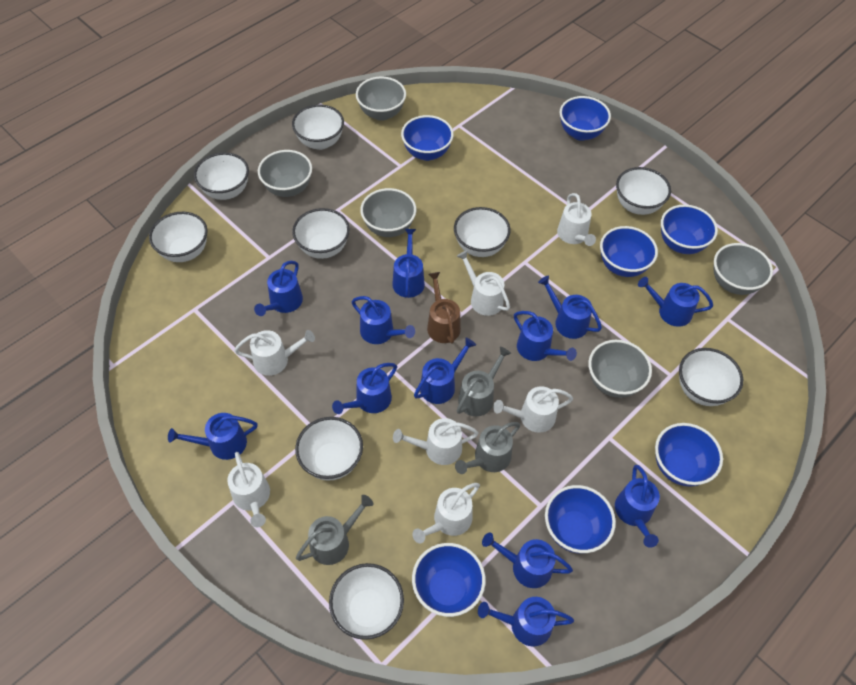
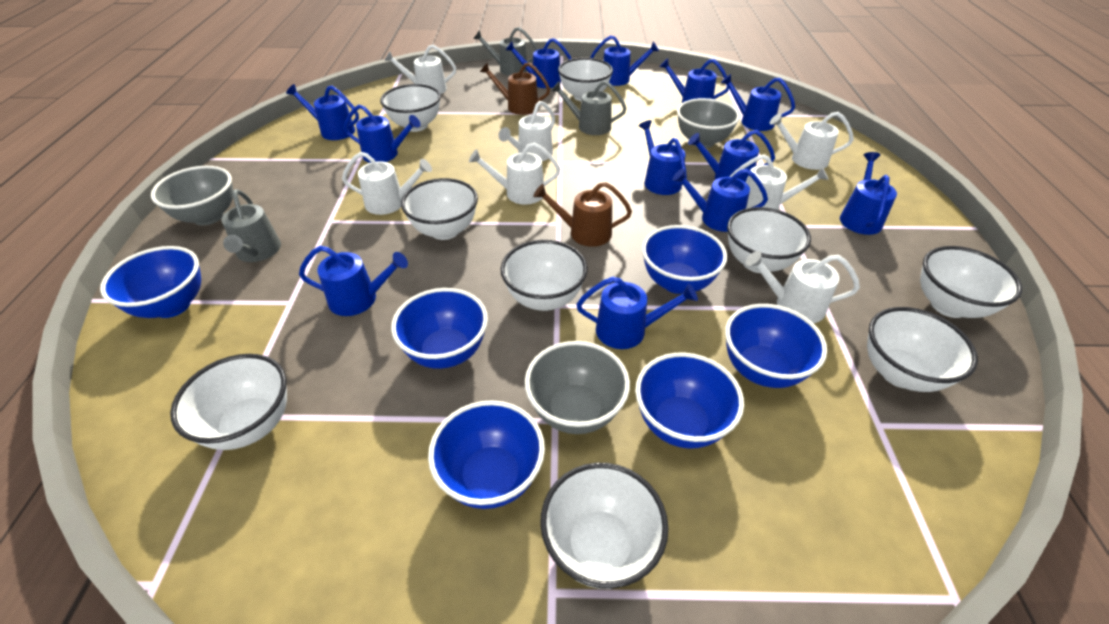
blue bowl: [401,115,454,161] [412,543,486,617] [545,485,616,553] [560,96,611,141] [600,226,658,277] [655,423,723,487] [661,205,718,254] = 7 -> [100,246,201,318] [391,288,488,369] [428,400,545,509] [635,352,744,449] [642,225,727,294] [725,304,827,388] = 6
brown watering can: [427,272,461,344] = 1 -> [480,62,550,115] [533,182,632,247] = 2
grey bowl: [258,150,312,197] [356,76,406,121] [360,188,416,237] [588,340,652,398] [714,243,773,295] = 5 -> [151,166,233,225] [525,341,630,434] [677,98,740,148] = 3

